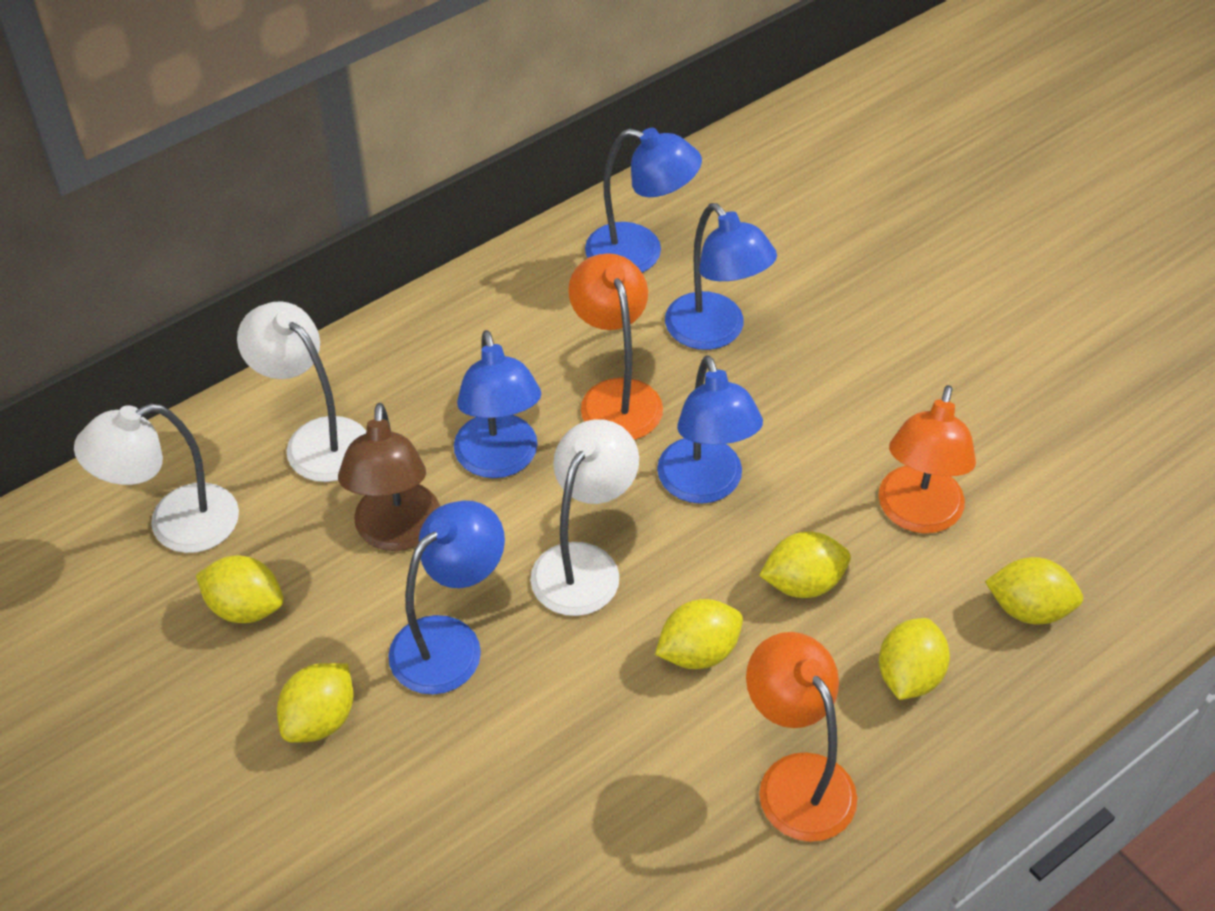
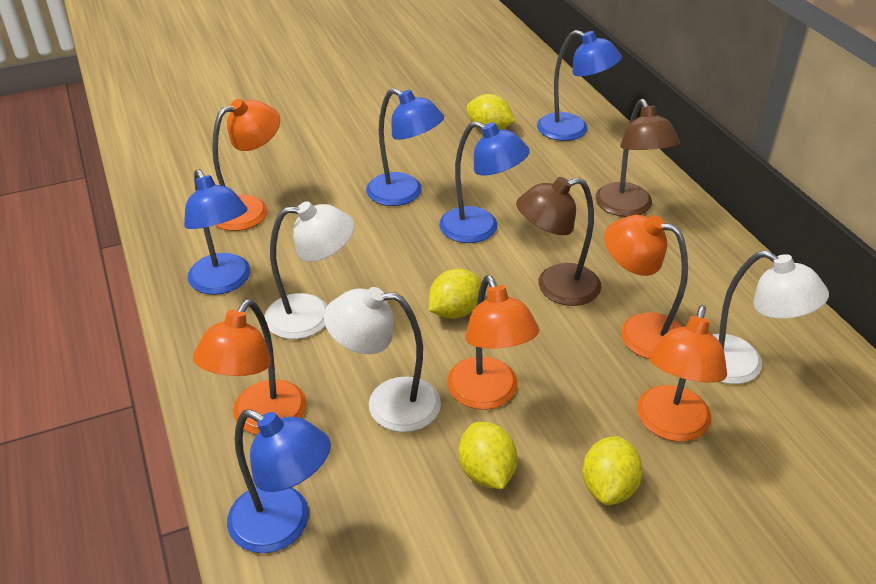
brown lamp: [338,403,440,551] = 1 -> [516,177,601,306] [595,99,680,217] = 2
orange lamp: [568,253,663,440] [746,632,857,842] [878,385,976,534] = 3 -> [193,299,307,435] [212,99,280,231] [447,275,539,410] [604,215,688,359] [637,305,727,442] = 5
yellow lemon: [196,555,284,623] [277,663,353,742] [655,599,743,669] [759,531,851,598] [879,618,950,700] [985,557,1083,624] = 6 -> [429,269,482,319] [458,422,517,489] [466,94,515,131] [582,436,643,505] = 4

